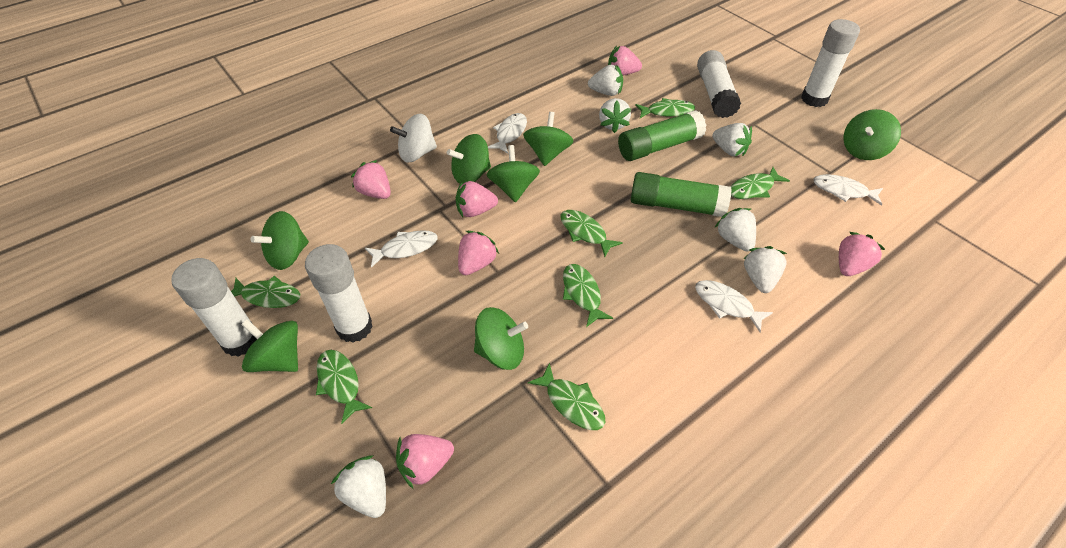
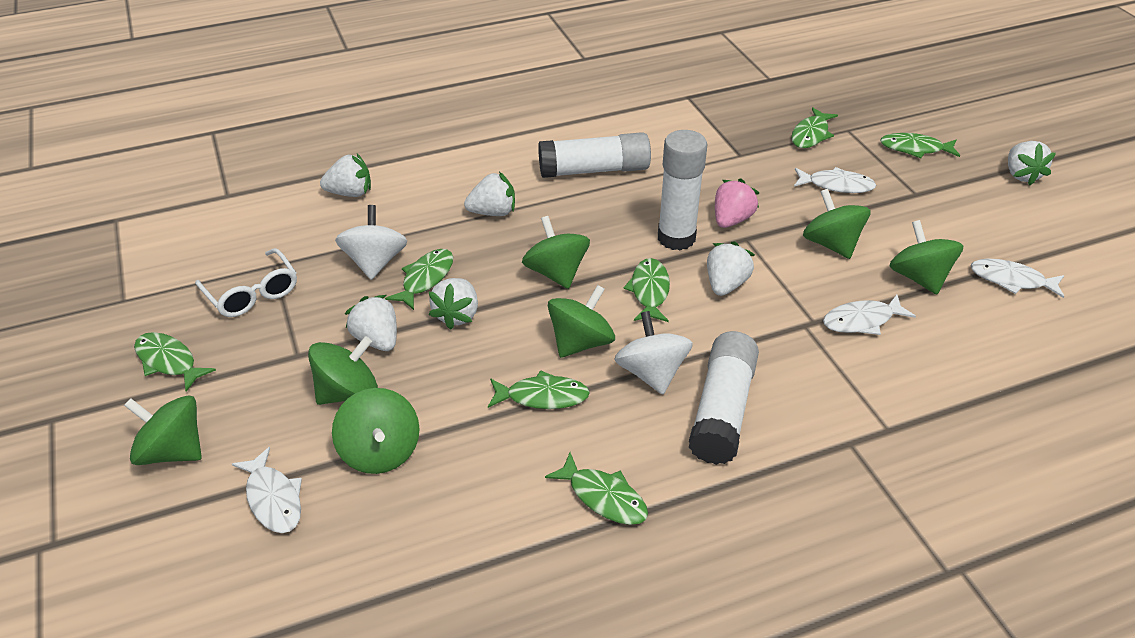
green glue stick: [618,110,706,161] [631,172,732,217] = 2 -> none = 0
pink strawberry: [351,160,391,199] [396,434,454,489] [456,181,498,217] [458,231,499,275] [608,46,642,76] [839,232,885,276] = 6 -> [715,179,759,228] = 1
white glasses: none = 0 -> [195,248,297,317] = 1
white glue stick: [171,258,257,357] [305,244,373,343] [697,50,741,118] [801,19,860,107] = 4 -> [538,132,651,178] [658,130,707,251] [689,331,759,465] = 3
white spinning top: [390,114,437,163] = 1 -> [335,205,407,280] [614,311,693,395] = 2

